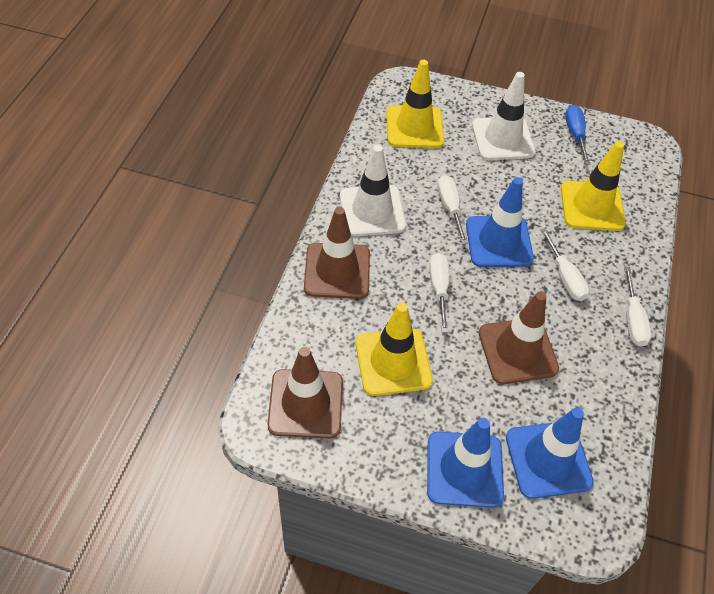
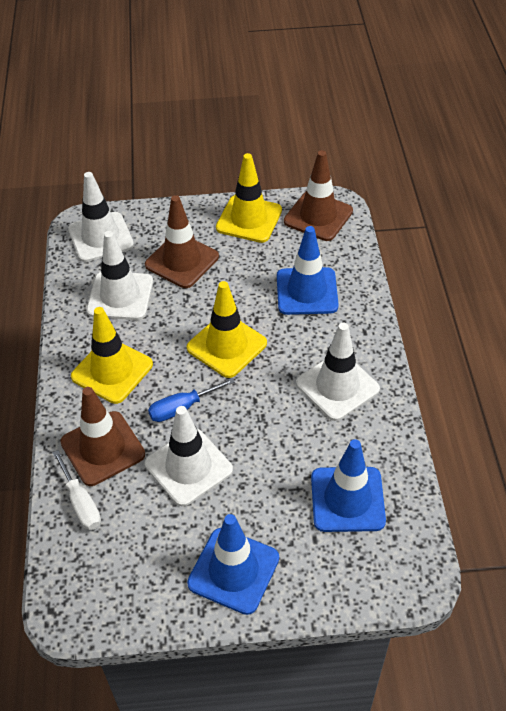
white screwdriver: [429,253,449,333] [438,175,468,244] [540,228,590,301] [624,267,652,347] = 4 -> [52,450,101,530] = 1
white traffic cone: [340,145,406,236] [472,72,536,160] = 2 -> [68,172,134,262] [86,231,153,320] [145,406,233,506] [296,323,380,421] = 4

